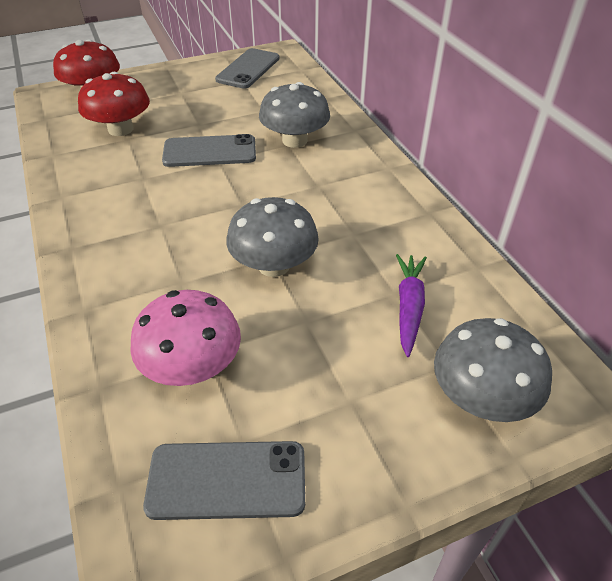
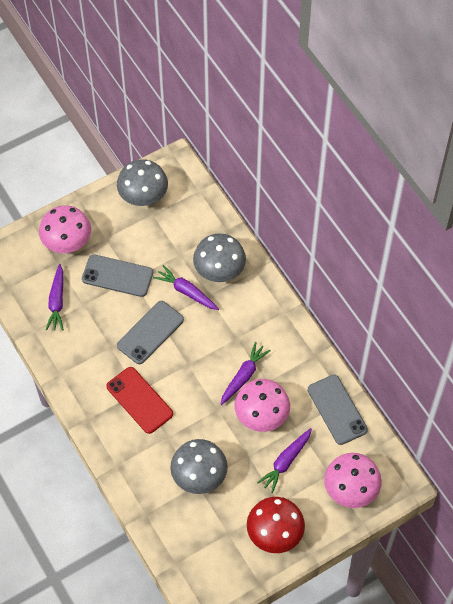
pink mushroom: [130,290,241,386] = 1 -> [39,205,91,253] [235,379,290,432] [324,453,382,508] = 3
purple carrot: [396,254,427,357] = 1 -> [46,264,64,331] [153,265,219,310] [220,342,271,405] [257,428,312,493] = 4
red mushroom: [53,39,120,88] [78,72,150,136] = 2 -> [247,497,305,553] = 1
red phone: none = 0 -> [106,367,173,434] = 1

